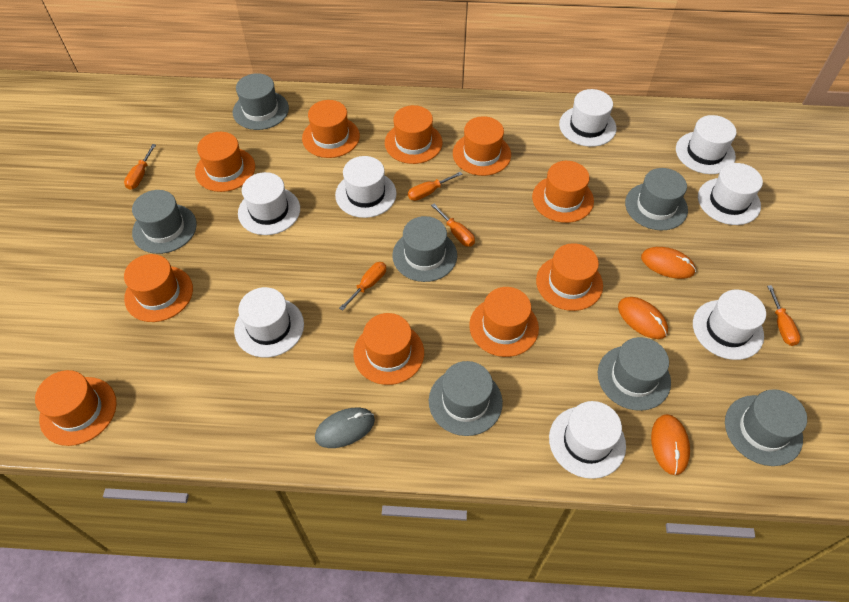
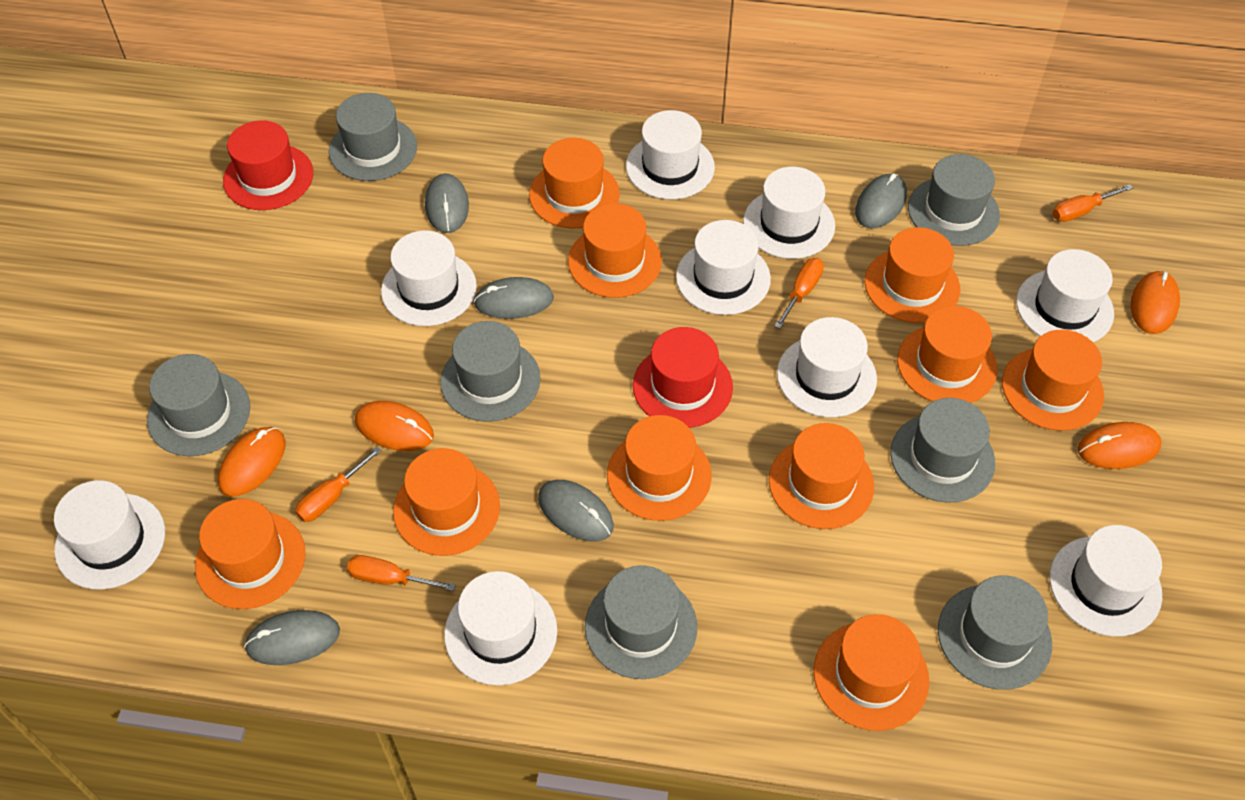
grey mouse: [315,408,375,448] = 1 -> [244,610,340,665] [425,173,469,233] [474,277,554,319] [538,480,614,542] [855,173,907,228] = 5
orange mouse: [618,297,668,339] [641,247,696,279] [651,414,690,475] = 3 -> [218,427,285,497] [355,401,434,451] [1078,422,1162,469] [1131,271,1180,334] = 4
orange screwdriver: [124,144,156,190] [339,262,386,311] [408,172,462,201] [431,204,475,247] [767,285,800,346] = 5 -> [295,447,382,522] [347,555,456,591] [774,258,824,329] [1053,184,1133,222] = 4
red hat: none = 0 -> [223,120,313,210] [633,327,733,428] = 2
white hat: [234,287,304,357] [238,172,300,235] [335,156,397,218] [549,401,626,479] [559,89,617,147] [676,115,736,174] [693,290,766,360] [698,163,763,225] = 8 -> [54,480,165,590] [381,230,477,326] [444,571,557,685] [626,110,715,199] [676,220,771,315] [743,167,835,259] [777,317,877,417] [1016,249,1114,342] [1050,525,1162,636] = 9

